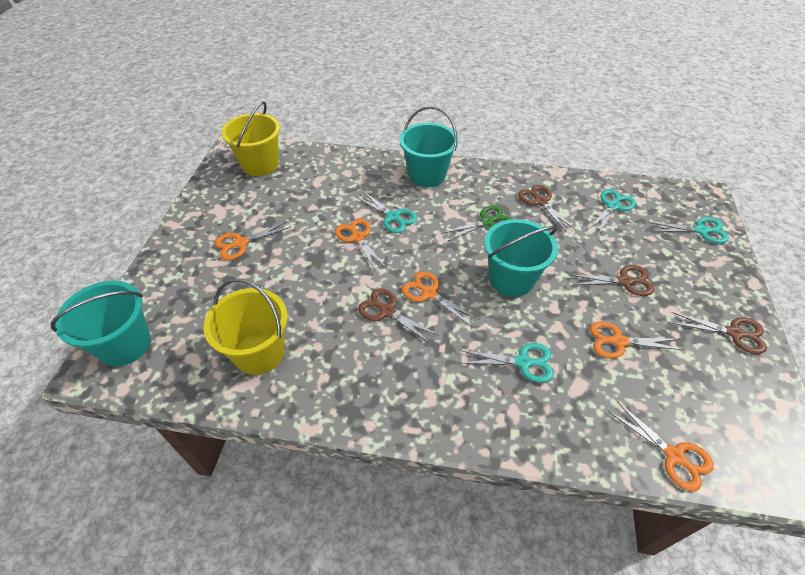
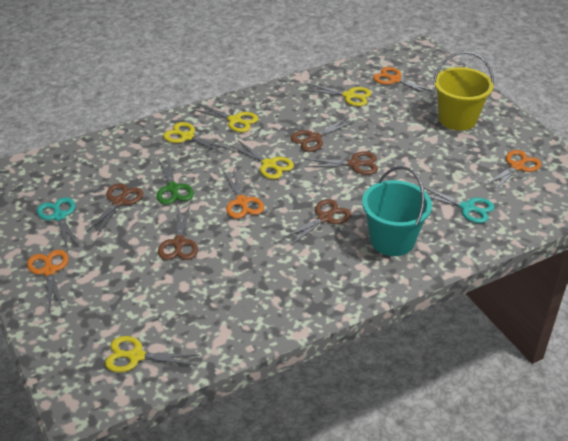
brown scissors: [358,288,439,344] [518,185,576,232] [570,265,654,296] [672,312,767,354] = 4 -> [86,183,143,236] [158,206,198,260] [282,199,351,246] [291,118,354,152] [305,151,378,175] = 5
orange scissors: [214,221,291,260] [335,218,386,271] [402,271,478,327] [590,321,684,359] [608,401,714,491] = 5 -> [27,250,69,312] [223,169,264,219] [373,67,436,96] [484,150,541,192] = 4
turquoise bucket: [51,280,151,366] [400,106,459,187] [484,219,558,297] = 3 -> [362,166,432,256] = 1
turquoise scissors: [355,191,417,233] [461,343,554,383] [589,189,636,233] [649,217,729,243] = 4 -> [37,197,79,248] [423,187,495,223] = 2
yellow bucket: [203,278,288,375] [221,101,280,176] = 2 -> [433,51,494,131] = 1
yellow scissors: none = 0 -> [105,336,200,372] [163,122,230,154] [193,104,259,132] [231,140,294,179] [305,83,372,106] = 5

